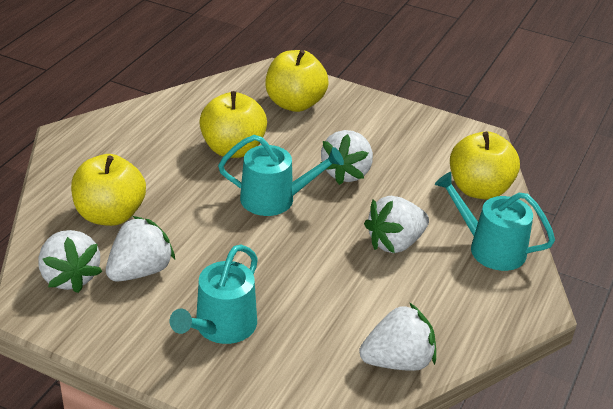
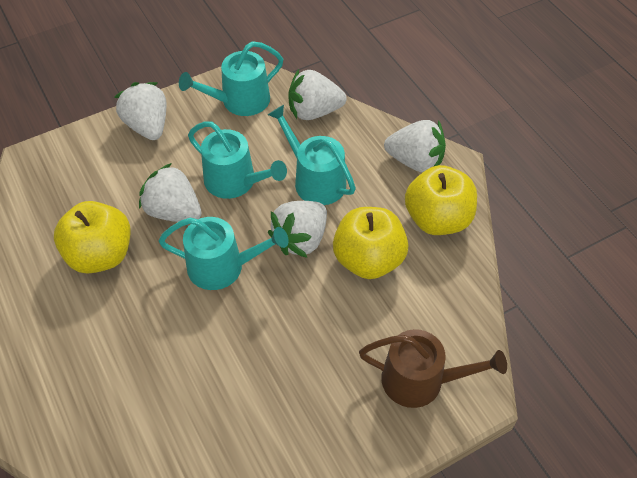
brown watering can: none = 0 -> [359,329,507,408] = 1
turquoise watering can: [170,245,258,344] [218,135,344,216] [435,172,555,271] = 3 -> [159,217,289,290] [179,41,283,116] [188,122,287,199] [268,105,356,205] = 4
yellow apple: [71,154,146,226] [199,91,267,158] [266,50,329,112] [450,131,520,199] = 4 -> [54,201,130,273] [333,207,408,279] [405,165,477,235] = 3

